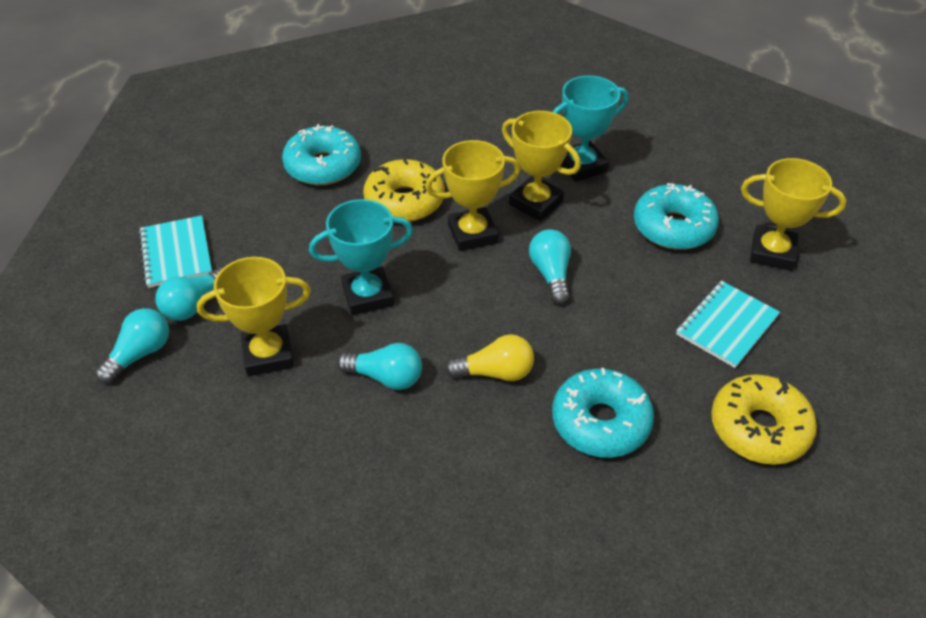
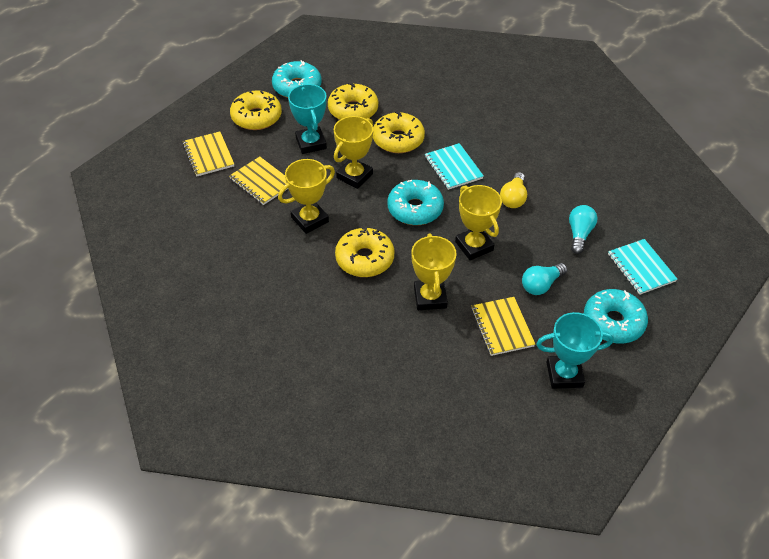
turquoise light bulb: [95,308,169,384] [156,268,223,321] [337,343,422,390] [529,229,571,304] = 4 -> [522,263,567,295] [569,205,598,254] = 2
yellow donut: [363,159,445,222] [711,374,817,465] = 2 -> [230,90,282,130] [328,83,378,120] [335,227,395,277] [373,111,425,153] = 4
yellow notebook: none = 0 -> [183,131,234,176] [229,157,288,205] [471,297,535,356] = 3

